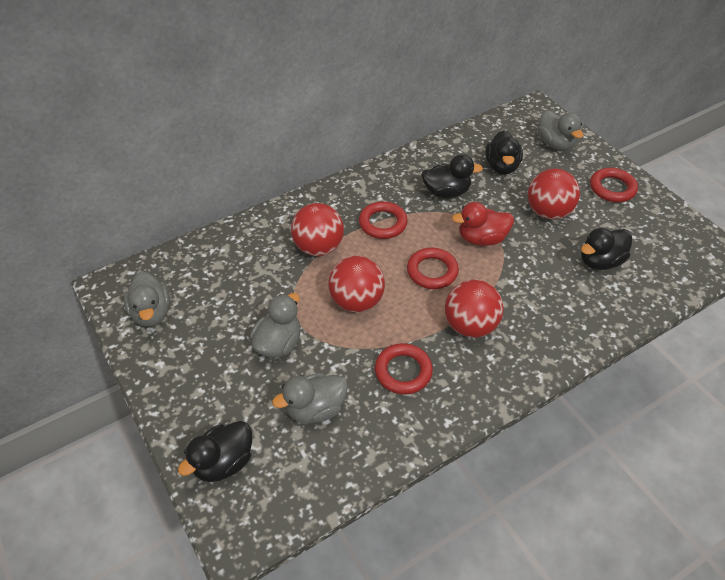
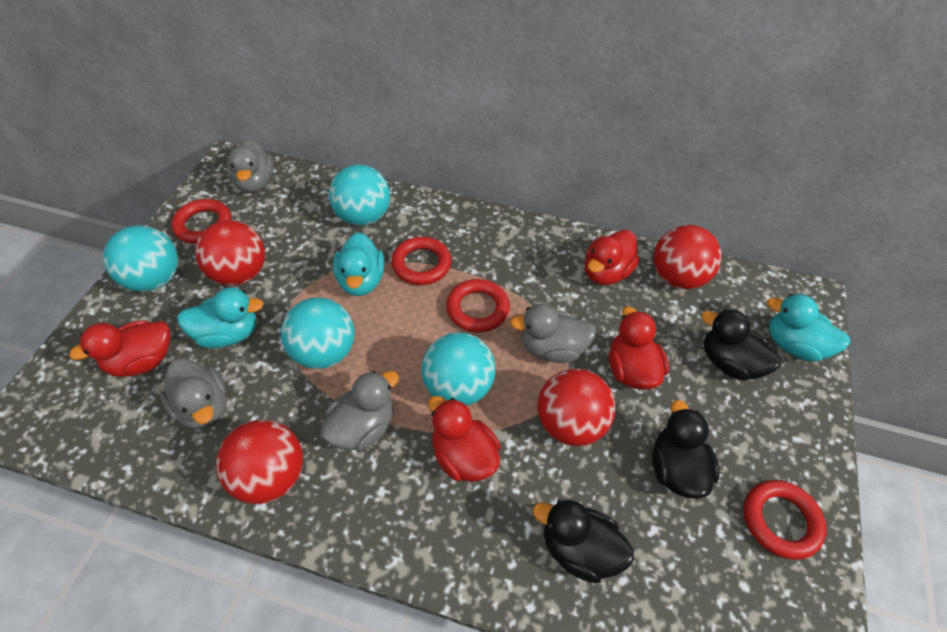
black duck: [178,421,252,482] [421,154,483,198] [485,130,523,175] [581,228,632,270] = 4 -> [533,499,634,583] [652,400,720,499] [701,309,781,381] = 3
red duck: [452,202,514,246] = 1 -> [69,321,170,377] [428,396,501,482] [585,230,640,285] [609,306,669,389] = 4
turquoise ball: none = 0 -> [103,225,178,292] [281,298,355,369] [329,165,390,226] [421,332,496,406] = 4
turquoise duck: none = 0 -> [177,287,264,348] [333,232,385,296] [767,294,850,362] = 3

